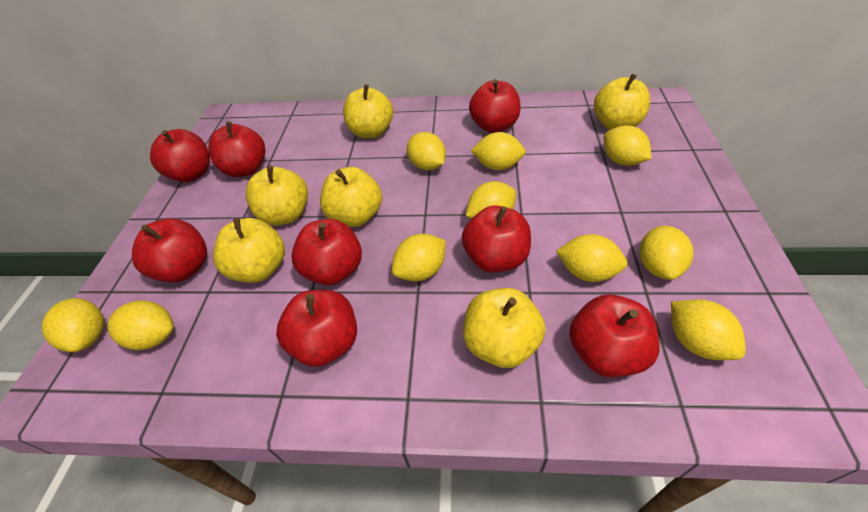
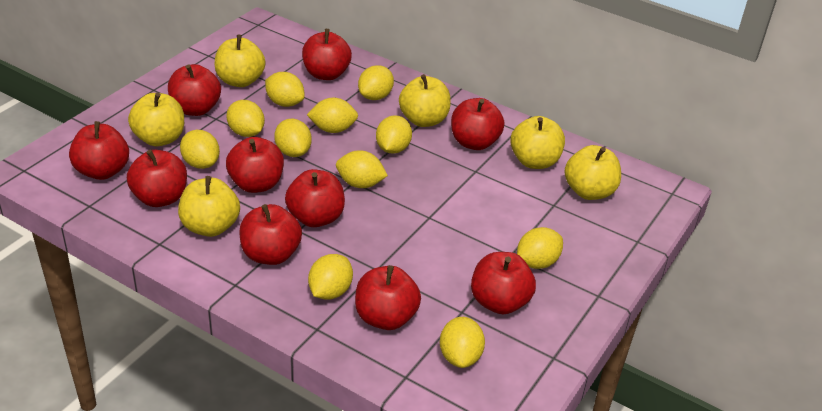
red apple: [132,219,207,282] [150,129,210,182] [208,121,266,177] [276,290,357,367] [291,219,362,285] [462,205,531,273] [469,79,521,133] [569,295,660,377] = 8 -> [69,121,129,180] [127,150,187,207] [168,64,221,116] [226,137,284,193] [239,204,302,265] [285,169,345,227] [302,29,352,80] [355,265,421,330] [451,98,504,150] [471,252,536,314] = 10
yellow lemon: [42,298,104,352] [107,301,173,350] [392,234,446,281] [407,132,446,170] [466,181,516,219] [471,132,525,170] [556,234,627,282] [604,125,652,166] [640,226,694,280] [671,299,746,360] = 10 -> [180,130,220,169] [226,100,265,137] [265,72,305,107] [274,118,312,157] [307,97,358,133] [308,254,353,300] [336,150,388,188] [358,65,394,100] [376,115,412,154] [440,317,485,368] [517,227,563,269] = 11

